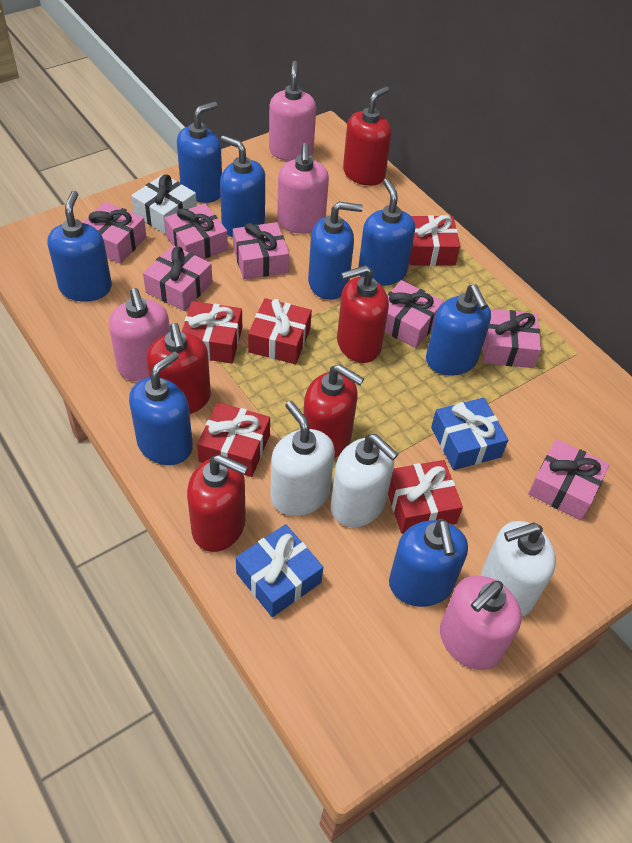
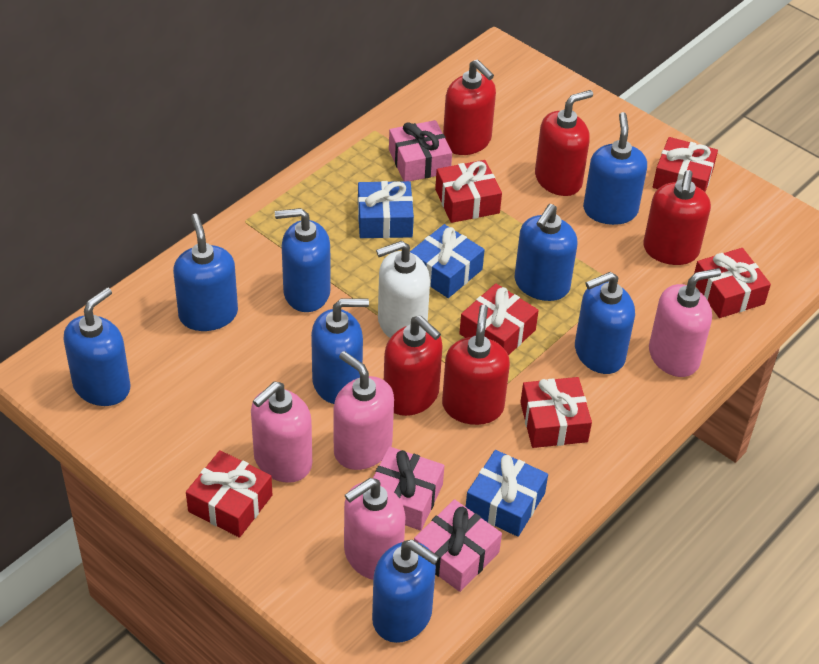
blue gift: [236,524,323,617] [431,398,508,470] = 2 -> [358,181,414,238] [410,224,484,298] [466,450,548,537] = 3
pink gift: [83,202,147,264] [143,245,213,311] [165,204,228,259] [233,222,289,280] [385,280,444,348] [482,309,541,368] [528,439,610,520] = 7 -> [373,446,445,531] [389,120,452,181] [414,499,502,592] = 3
red gift: [182,301,242,363] [197,402,270,477] [248,298,312,364] [388,460,463,534] [409,215,460,266] = 5 -> [186,450,273,538] [435,160,502,223] [459,283,539,355] [520,377,592,448] [653,137,718,192] [694,248,771,318] = 6
white gift: [131,174,197,234] = 1 -> none = 0
white soap dispenser: [270,401,335,516] [331,434,398,527] [481,521,556,617] = 3 -> [376,241,430,338] = 1

